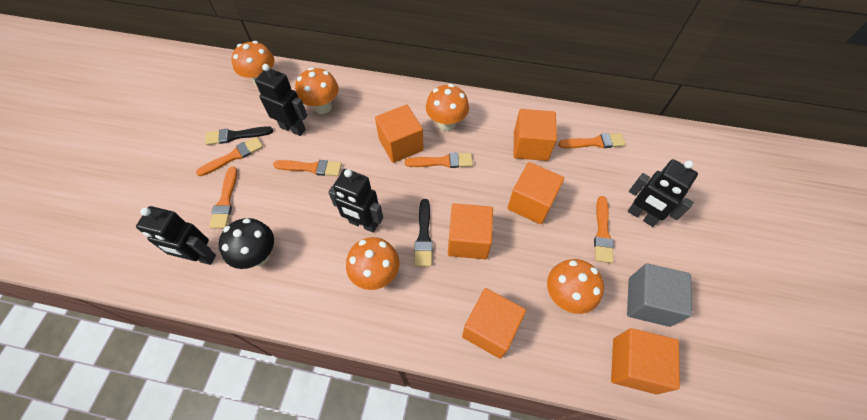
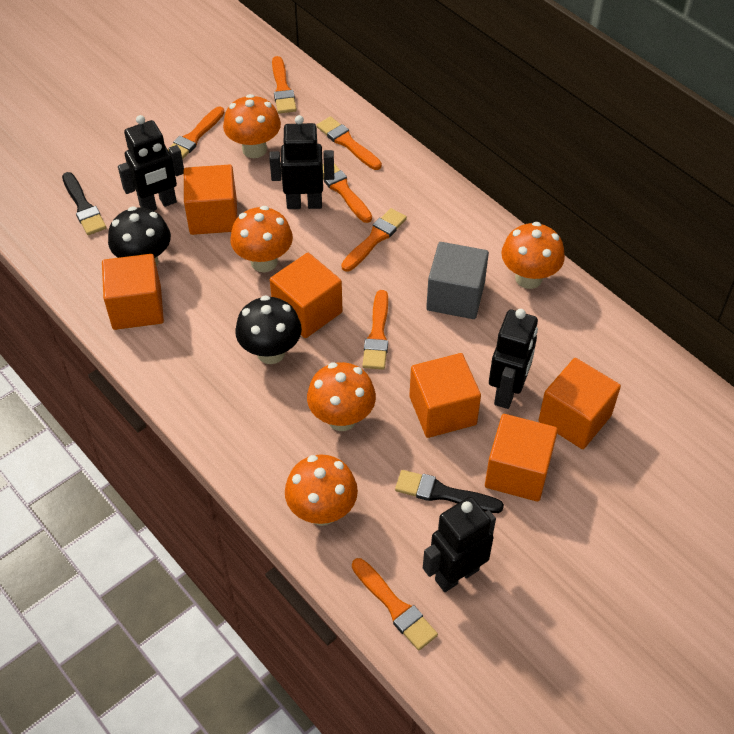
black mushroom: [218,218,274,269] = 1 -> [108,206,171,267] [235,295,302,364] = 2
orange brush: [196,137,263,176] [209,167,237,229] [273,160,342,176] [405,153,473,168] [558,133,626,148] [594,196,614,263] = 6 -> [167,107,225,159] [272,56,297,114] [316,116,382,170] [323,163,372,223] [341,208,407,272] [352,558,438,651] [362,290,388,370] = 7

